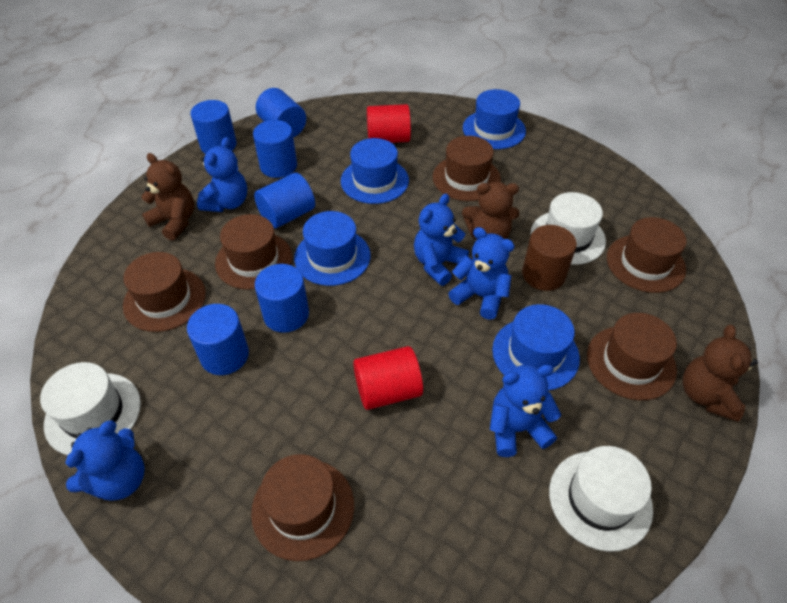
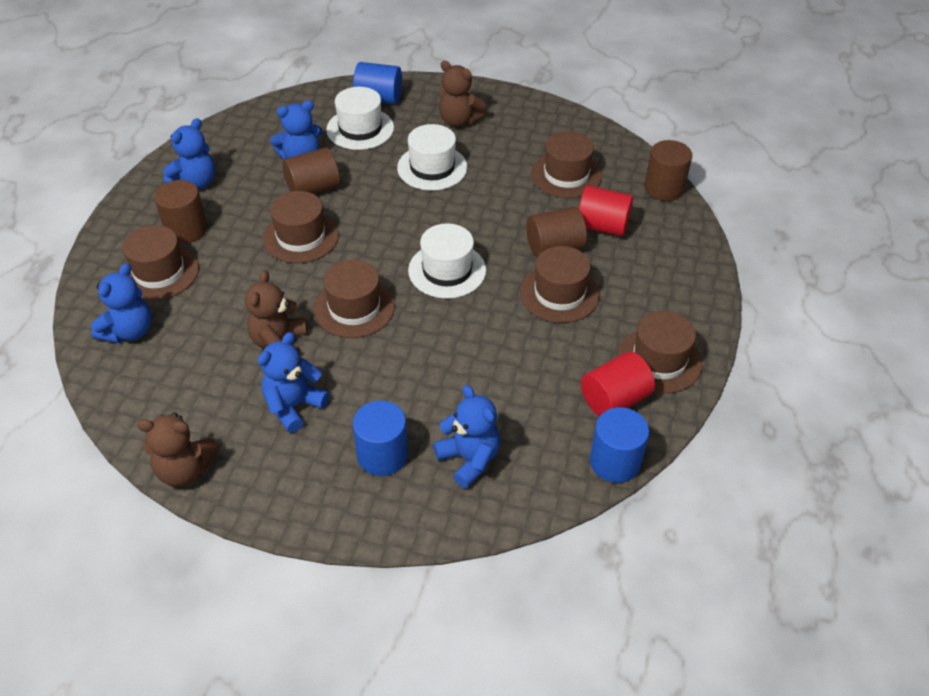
blue cylinder: [187,304,249,375] [190,100,237,154] [253,120,297,178] [254,172,315,229] [255,264,309,333] [256,88,306,137] = 6 -> [353,62,402,104] [353,401,408,476] [590,407,649,483] = 3
blue hat: [294,211,371,286] [341,138,409,204] [463,89,526,149] [492,304,580,391] = 4 -> none = 0
brown cylinder: [522,225,577,291] = 1 -> [154,180,207,244] [282,147,340,194] [526,207,587,258] [644,140,692,201] = 4

